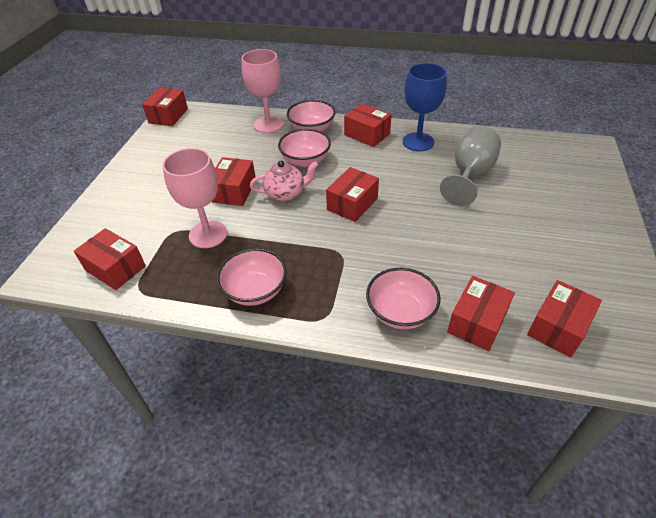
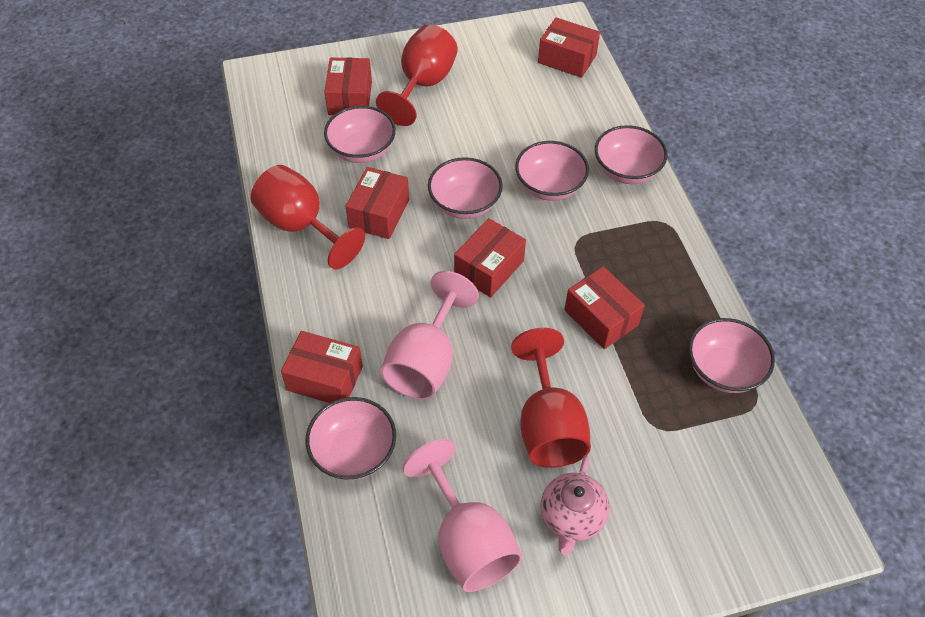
blue goblet: [403,63,447,151] = 1 -> none = 0
grey goblet: [440,126,501,206] = 1 -> none = 0
pink bowl: [217,248,287,306] [278,129,331,167] [287,100,335,131] [366,268,440,329] = 4 -> [306,397,396,480] [324,106,396,163] [428,157,503,219] [515,141,589,201] [595,125,668,184] [689,318,775,393] = 6
red box: [74,228,146,290] [142,88,188,126] [212,157,255,206] [326,167,379,222] [344,103,391,147] [447,276,515,351] [527,280,602,358] = 7 -> [281,331,363,403] [324,58,372,115] [345,167,409,239] [454,218,526,297] [538,17,600,78] [564,266,645,349] = 6
red goblet: none = 0 -> [251,165,365,270] [376,25,458,126] [511,328,591,468] = 3

